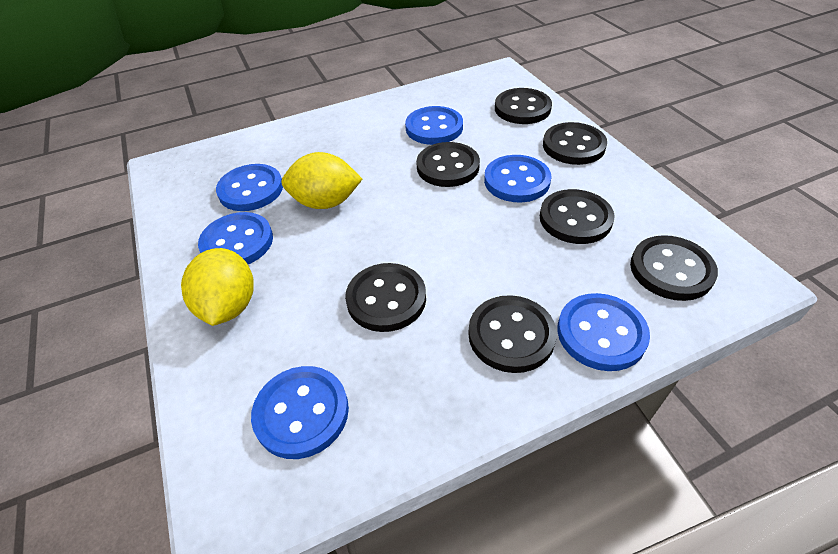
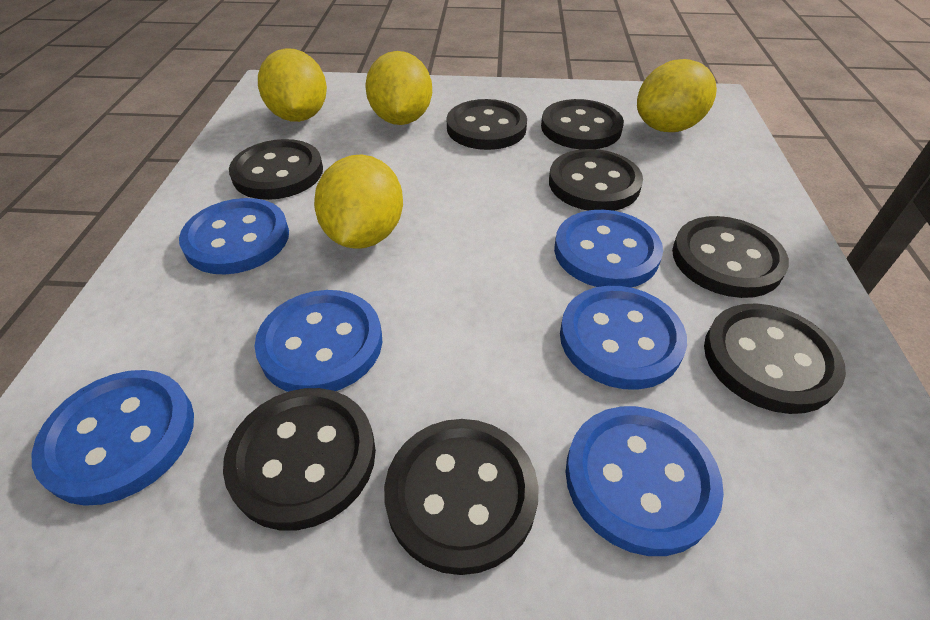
black button: [345,263,426,332] [416,142,480,187] [468,295,557,373] [495,88,552,124] [540,189,615,244] [543,122,607,165] [630,235,718,301] = 7 -> [223,388,376,530] [229,139,323,200] [384,419,539,575] [447,99,527,150] [541,99,624,149] [549,149,643,211] [672,216,789,298] [704,303,846,414] = 8
yellow lemon: [181,248,254,326] [282,152,362,209] = 2 -> [258,48,327,122] [314,155,403,249] [365,51,432,125] [637,59,717,132] = 4

